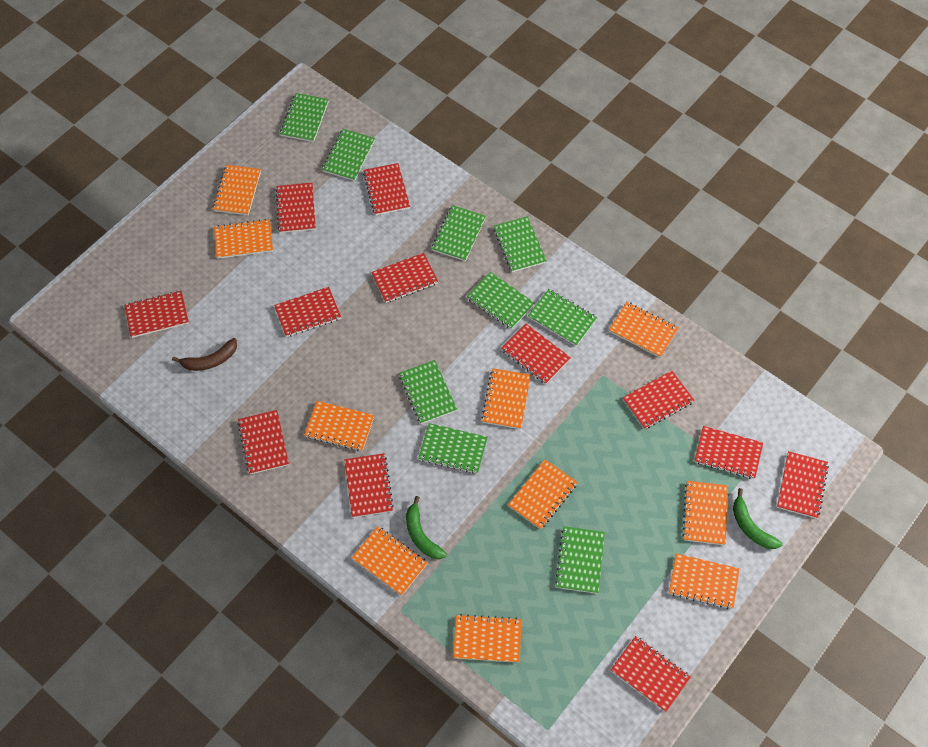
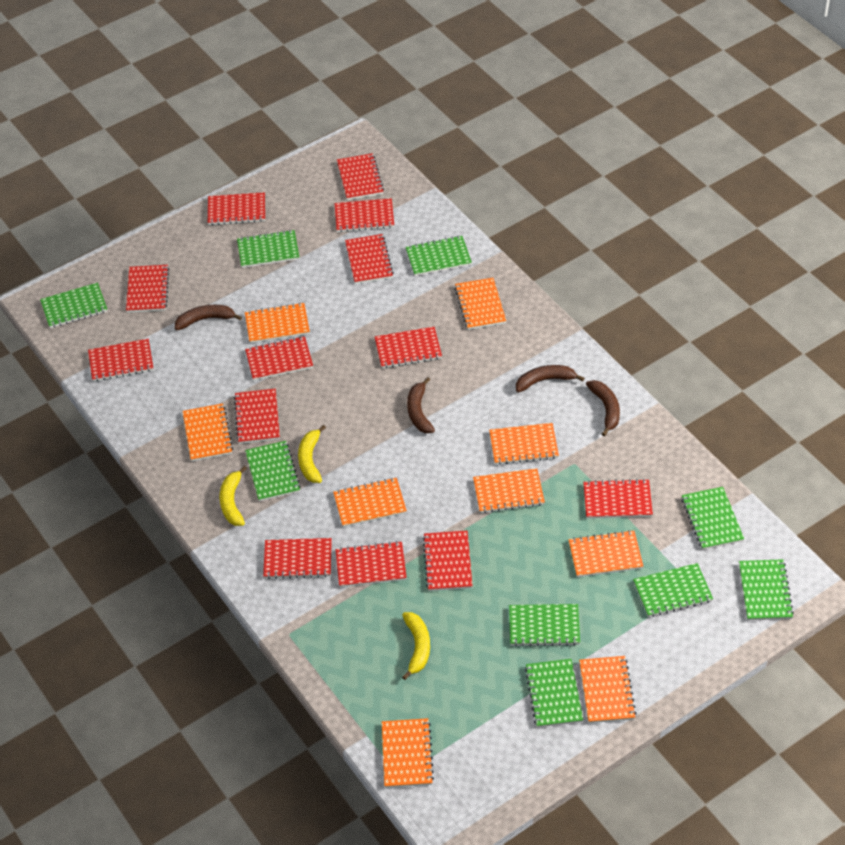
brown banana: [172,338,237,371] = 1 -> [175,305,242,330] [407,377,435,433] [516,365,584,393] [586,380,620,436] = 4
green banana: [406,496,447,559] [733,488,783,549] = 2 -> none = 0
orange notebook: [213,165,261,215] [214,219,273,259] [304,401,374,451] [351,526,428,596] [453,614,522,663] [481,368,531,429] [508,460,578,529] [609,302,678,358] [669,553,740,609] [682,481,728,545] = 10 -> [182,403,233,461] [245,302,310,343] [333,478,407,527] [382,718,434,788] [455,278,506,330] [473,468,545,513] [489,423,559,465] [569,530,643,577] [579,656,636,723] = 9
red notebook: [124,291,189,338] [238,410,289,474] [274,287,341,337] [275,183,316,233] [344,453,394,518] [363,163,410,215] [371,253,438,303] [501,324,571,384] [611,636,691,712] [623,371,695,429] [694,426,763,479] [777,451,829,519] = 12 -> [88,339,154,382] [126,265,169,313] [208,192,265,225] [234,389,280,444] [245,336,313,381] [263,538,332,579] [335,198,394,232] [335,541,407,587] [337,153,384,200] [345,234,394,284] [375,327,442,368] [423,531,473,591] [583,479,653,519] = 13
yellow banana: none = 0 -> [219,466,247,526] [298,425,326,483] [402,612,430,680] = 3

